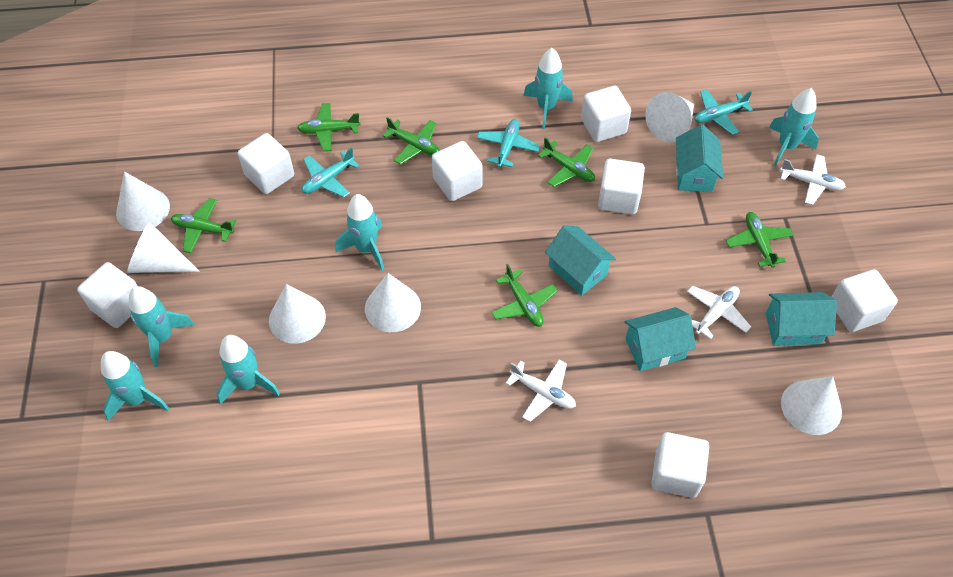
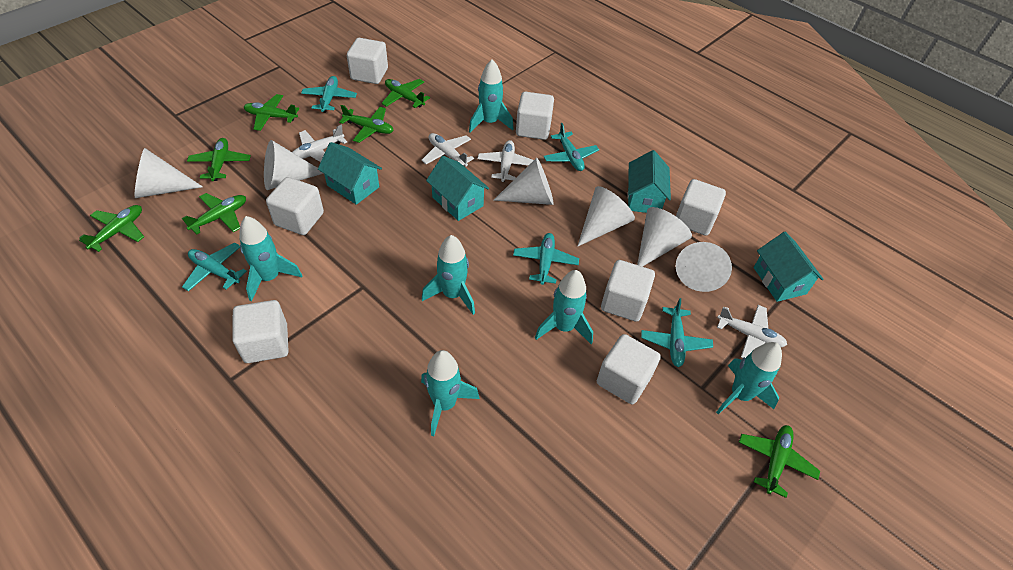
green plane: [171,198,236,253] [297,103,361,151] [383,117,440,165] [492,264,558,327] [538,137,595,187] [726,212,794,268] = 6 -> [79,205,144,252] [182,193,246,235] [187,138,251,181] [244,94,299,131] [339,105,394,143] [382,79,430,108] [739,425,820,498] = 7
turquoise plane: [302,147,360,198] [477,119,540,168] [694,89,753,135] = 3 -> [182,242,247,291] [301,76,357,113] [513,233,579,285] [543,123,599,171] [641,298,713,367] = 5
white plane: [506,360,576,422] [687,286,751,339] [780,154,846,205] = 3 -> [292,125,347,162] [421,133,474,167] [477,140,534,182] [717,305,787,358] = 4

